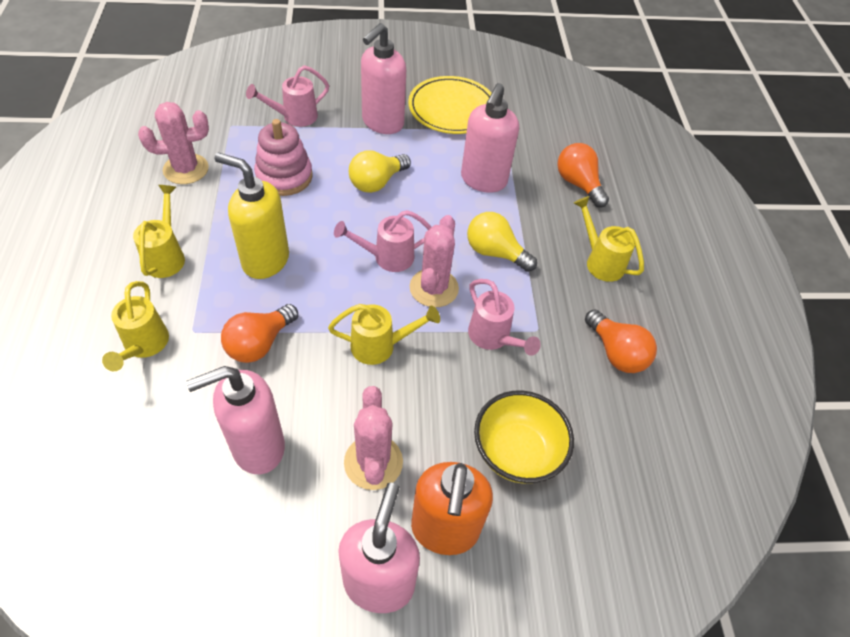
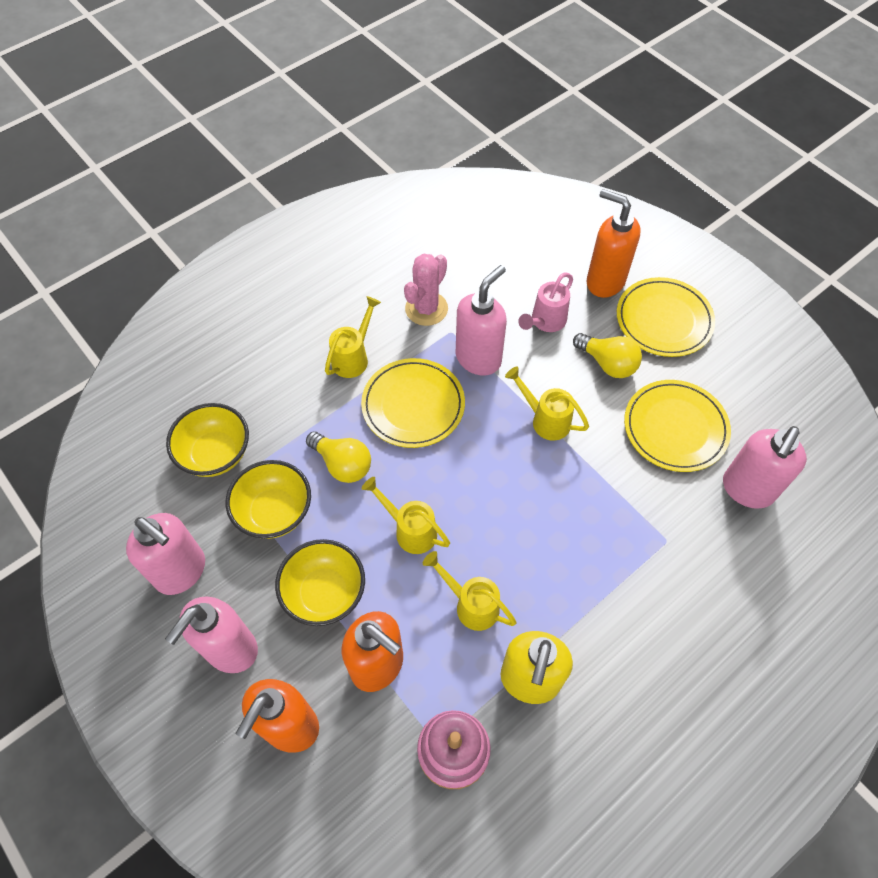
orange light bulb: [221,304,298,363] [557,143,609,208] [585,309,657,373] = 3 -> none = 0
orange soap dispenser: [411,462,493,555] = 1 -> [235,679,319,753] [342,611,403,692] [587,189,641,298] = 3
pink cactus: [138,102,209,184] [344,386,403,490] [410,215,459,307] = 3 -> [404,254,448,326] = 1
pink watering can: [246,65,329,127] [334,210,431,272] [468,279,541,356] = 3 -> [518,272,573,332] = 1
yellow bowl: [474,391,574,484] = 1 -> [166,403,249,477] [226,460,311,539] [275,539,365,626] = 3
yellow plate: [408,76,491,134] = 1 -> [361,358,465,448] [617,277,715,357] [624,380,731,472] = 3

